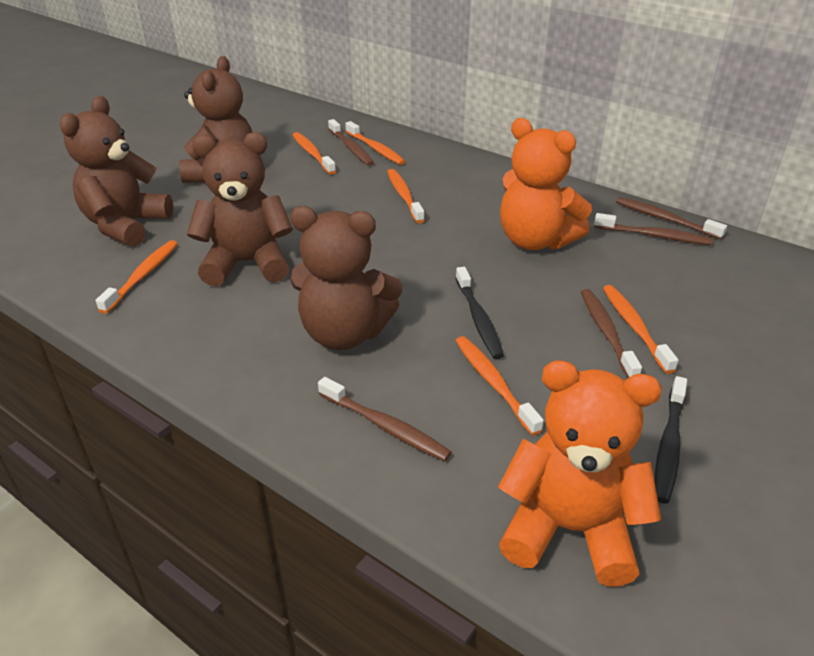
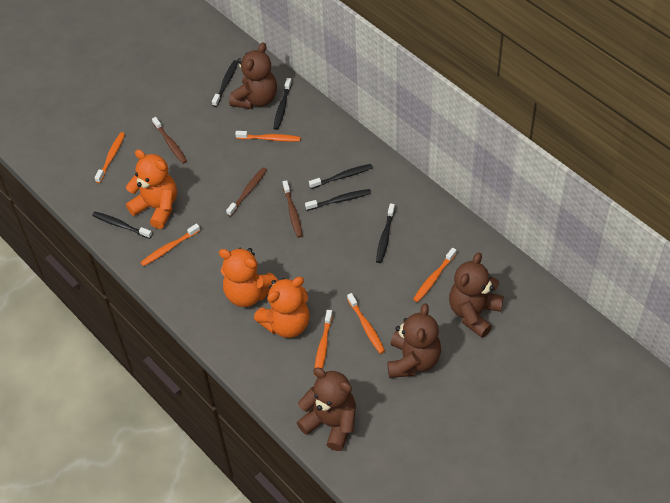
black toothbrush: [456,267,504,359] [654,376,687,504] = 2 -> [92,212,152,239] [212,60,238,107] [273,78,292,130] [305,189,371,211] [309,164,373,189] [376,204,395,263] = 6
brown toothbrush: [318,377,452,461] [328,119,374,166] [581,289,642,378] [594,213,713,245] [616,197,727,239] = 5 -> [152,117,187,164] [226,167,267,216] [282,180,303,238] = 3
orange teddy bear: [498,360,661,587] [500,118,592,250] = 2 -> [126,149,177,229] [219,248,278,307] [254,277,310,338] = 3

